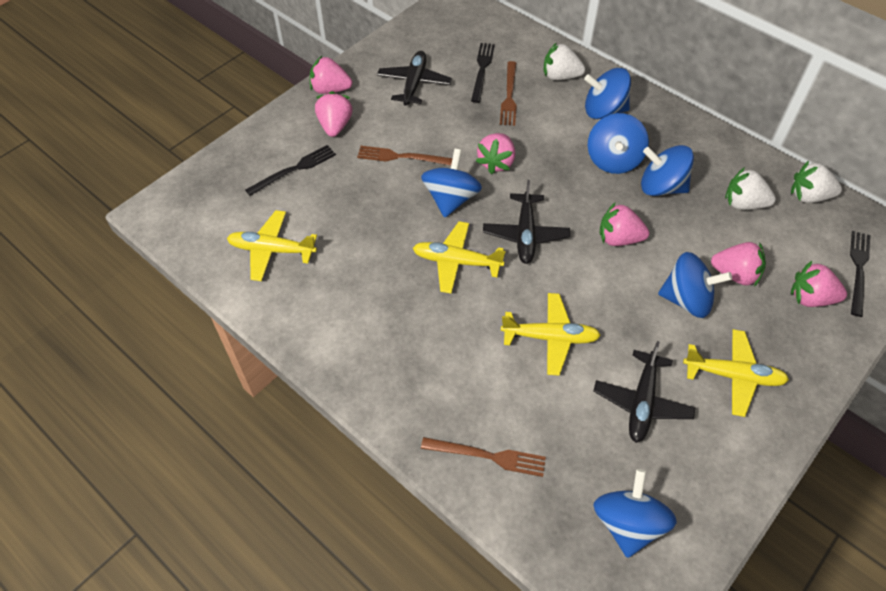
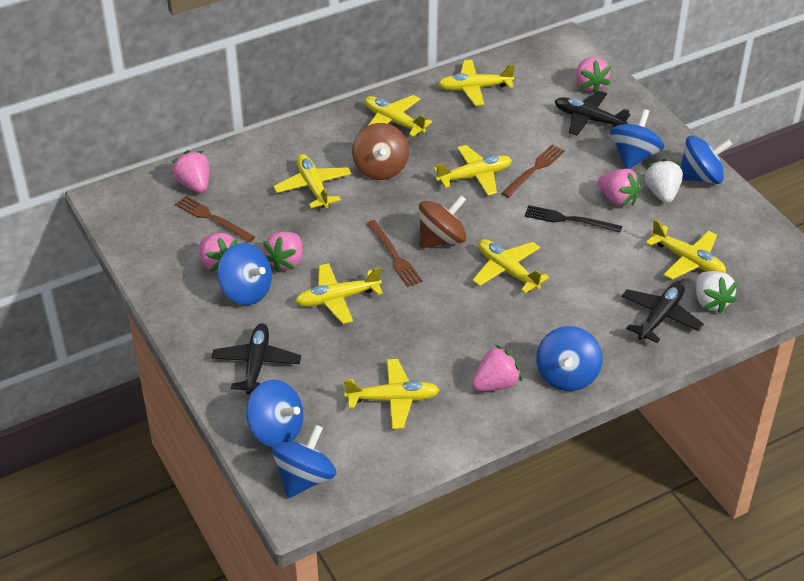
black fork: [245,145,336,196] [471,43,495,103] [850,231,870,317] = 3 -> [525,205,622,233] = 1
brown spinning top: none = 0 -> [352,123,409,180] [419,195,467,248] = 2
white strawberry: [544,42,585,80] [725,167,776,210] [791,160,842,203] = 3 -> [644,159,683,203] [696,271,738,313] = 2
yellow plane: [227,210,317,281] [413,221,506,294] [501,293,601,376] [683,329,789,417] = 4 -> [273,154,351,208] [295,263,383,324] [344,359,439,429] [365,95,432,137] [433,145,512,196] [438,60,515,106] [473,239,549,293] [646,219,726,280] = 8

